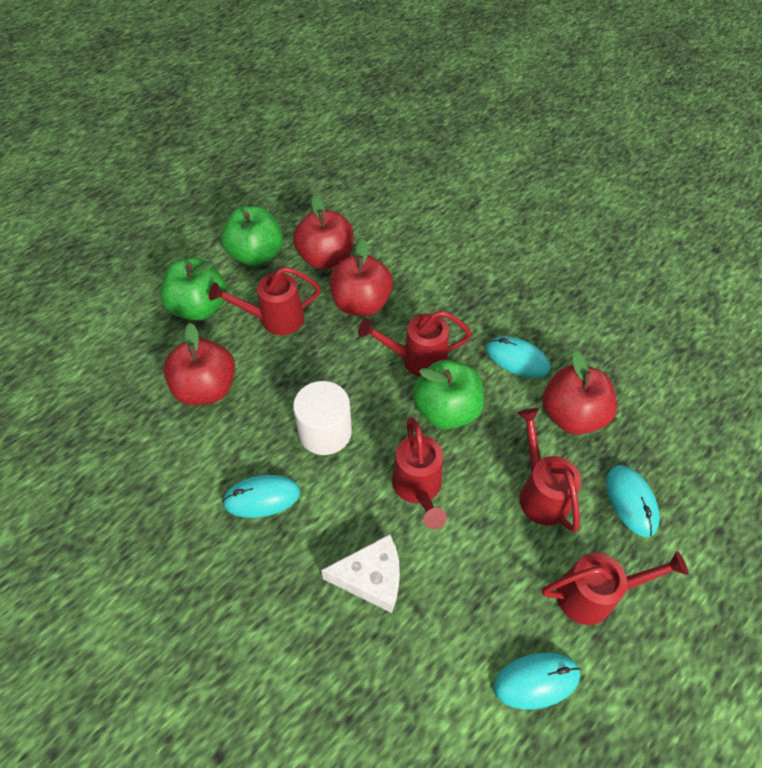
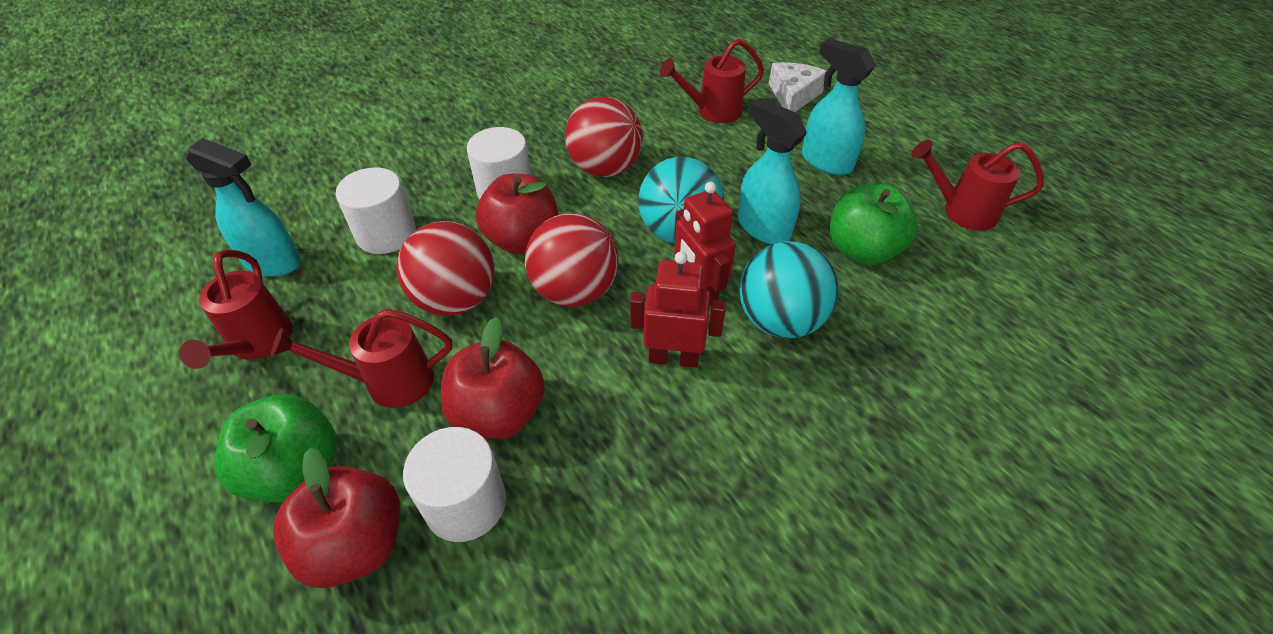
green apple: [160,258,227,321] [221,206,283,266] [412,360,484,430] = 3 -> [214,394,337,503] [830,183,918,265] = 2
red apple: [163,323,235,405] [293,195,353,269] [329,239,393,316] [542,350,617,435] = 4 -> [273,448,400,588] [441,317,545,439] [475,174,558,254] = 3
red ball: none = 0 -> [396,221,494,316] [525,213,619,307] [565,97,643,177] = 3
red robot: none = 0 -> [630,252,726,368] [674,182,736,306] = 2
red watering can: [209,267,321,335] [358,310,472,377] [392,417,447,529] [517,408,581,532] [542,551,688,625] = 5 -> [179,250,293,369] [271,309,452,408] [660,38,764,123] [911,140,1044,231] = 4
turquoise ball: none = 0 -> [638,157,724,243] [739,241,839,338] = 2
turquoise mouse: [222,475,300,518] [486,336,550,378] [494,653,580,710] [606,465,660,537] = 4 -> none = 0
turquoise spray bottle: none = 0 -> [186,138,301,276] [738,98,807,244] [802,38,876,175] = 3
white cylinder: [293,381,352,455] = 1 -> [336,168,416,254] [403,427,506,542] [467,127,531,199] = 3

